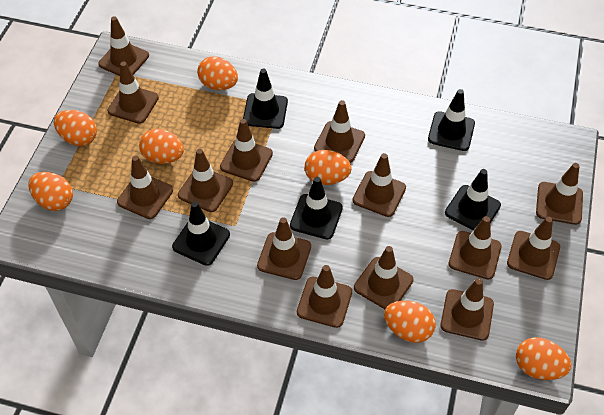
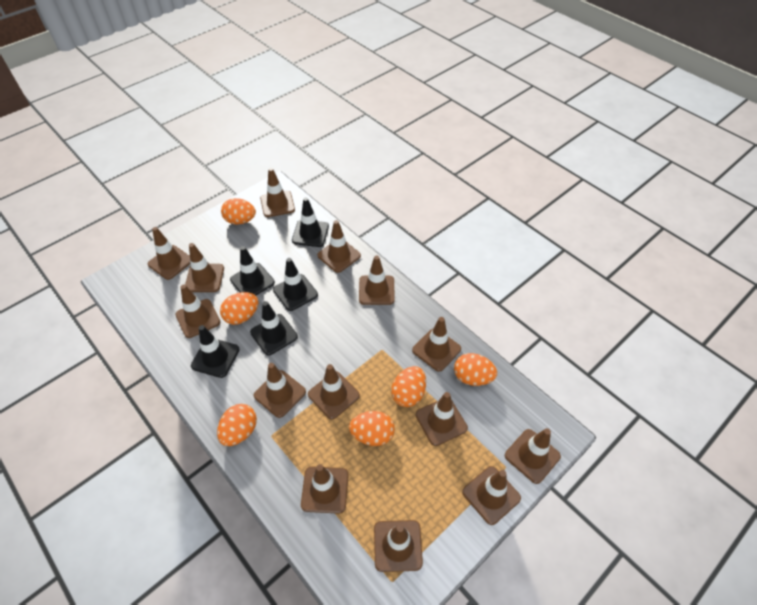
orange egg: [28,172,73,211] [54,110,97,146] [139,129,184,164] [197,56,238,90] [305,150,352,185] [384,301,436,343] [516,337,571,380] = 7 -> [217,404,257,446] [220,292,258,325] [221,198,256,225] [349,411,395,446] [391,366,426,407] [454,353,497,386] = 6

